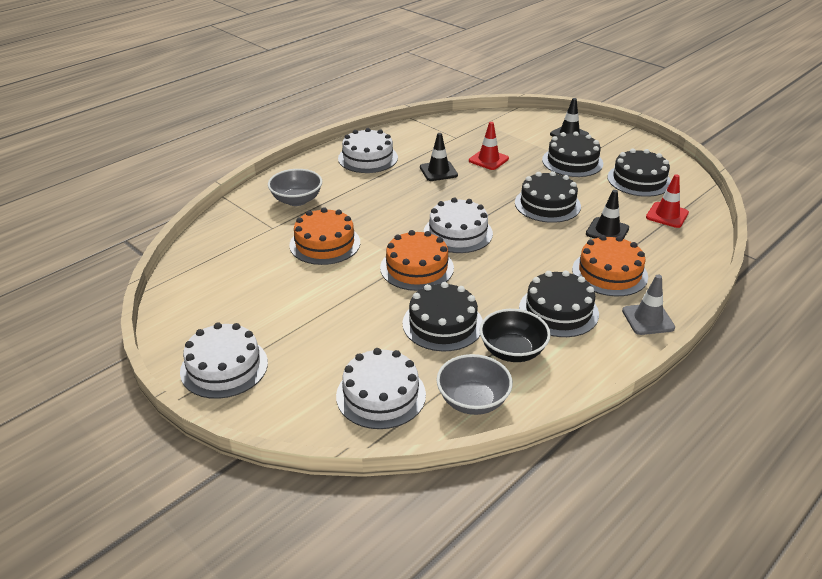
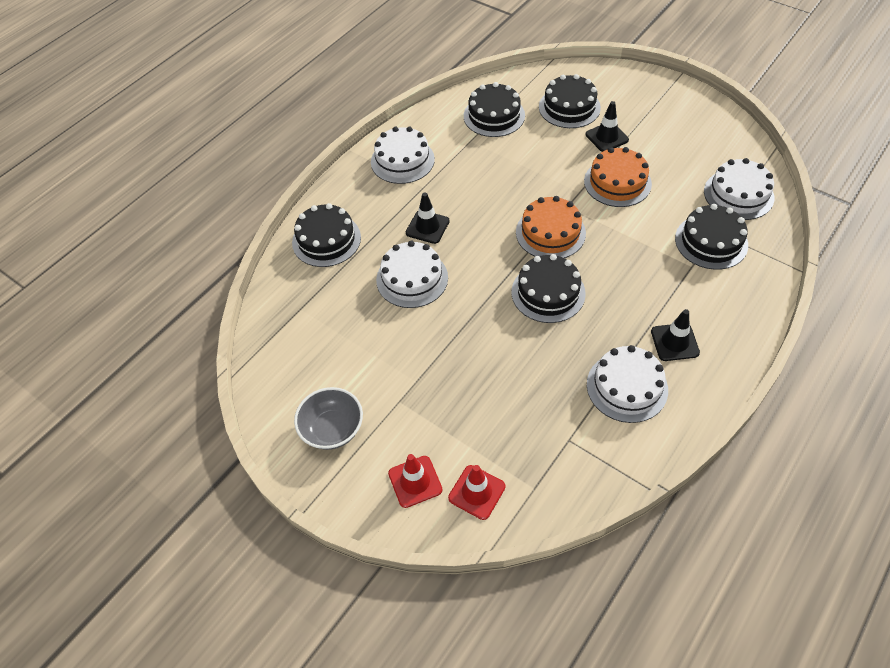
black bowl: [479,309,551,362] = 1 -> none = 0
grey bowl: [268,169,322,206] [436,354,513,415] = 2 -> [294,387,363,450] = 1
grey traffic cone: [622,275,675,335] = 1 -> none = 0
orange cake: [289,207,360,265] [380,230,454,291] [572,235,648,296] = 3 -> [516,196,586,258] [584,147,652,207] = 2

